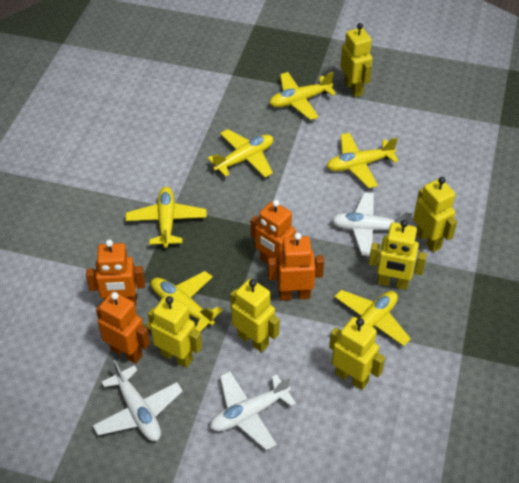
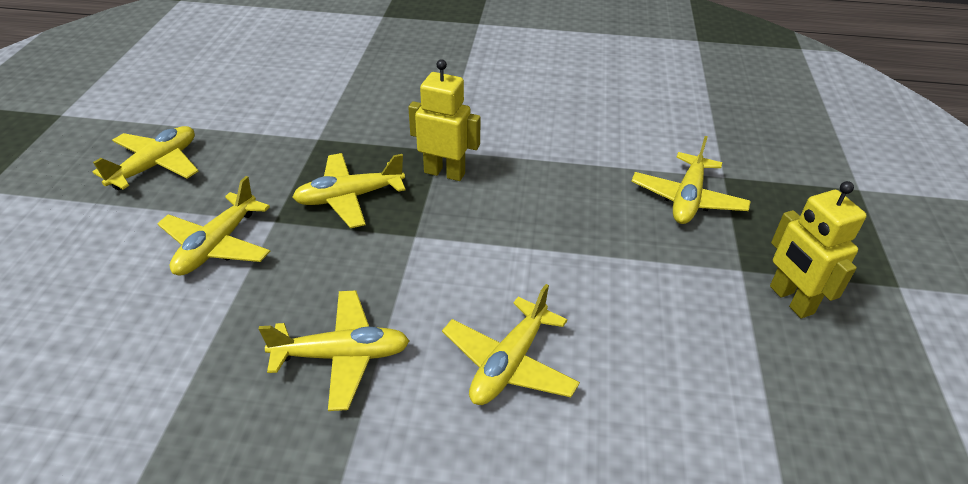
orange robot: [86,239,145,306] [96,292,150,364] [251,200,296,264] [268,233,324,300] = 4 -> none = 0
white plane: [93,360,183,441] [210,371,296,450] [332,193,412,256] = 3 -> none = 0
yellow robot: [148,296,202,368] [230,279,280,352] [329,317,385,390] [340,23,373,97] [369,220,427,290] [413,177,457,252] = 6 -> [408,59,481,181] [770,181,867,318] = 2

